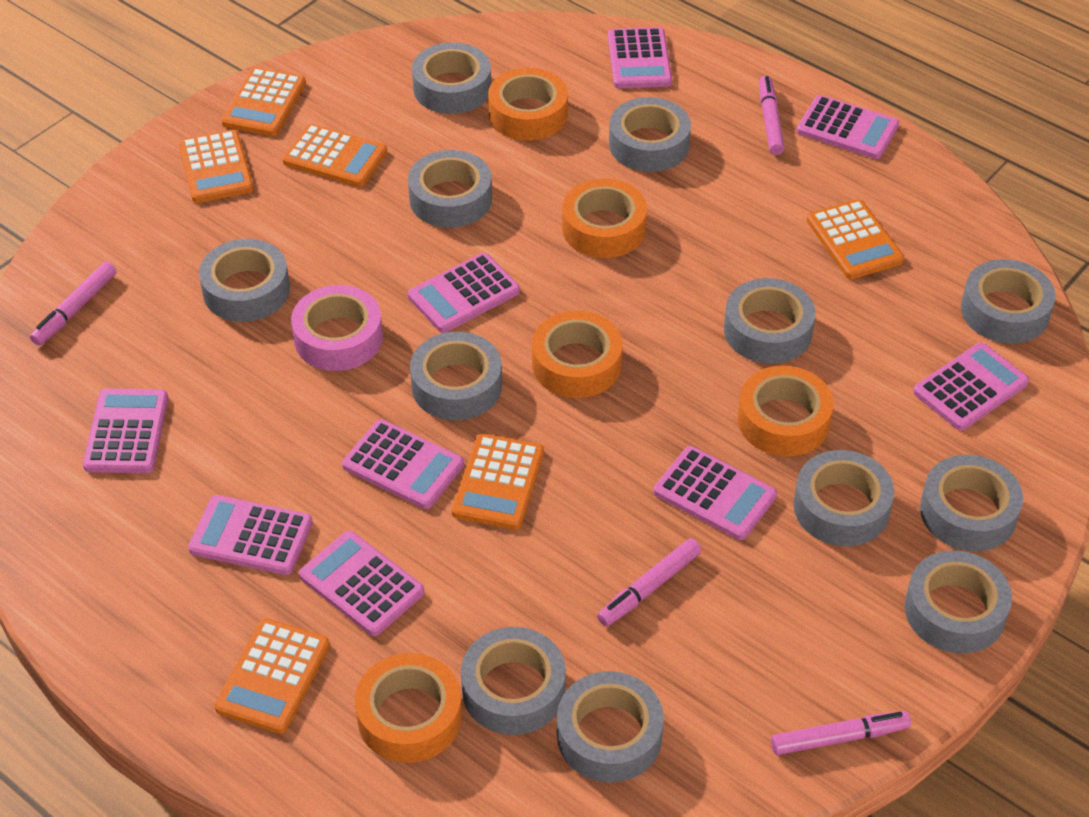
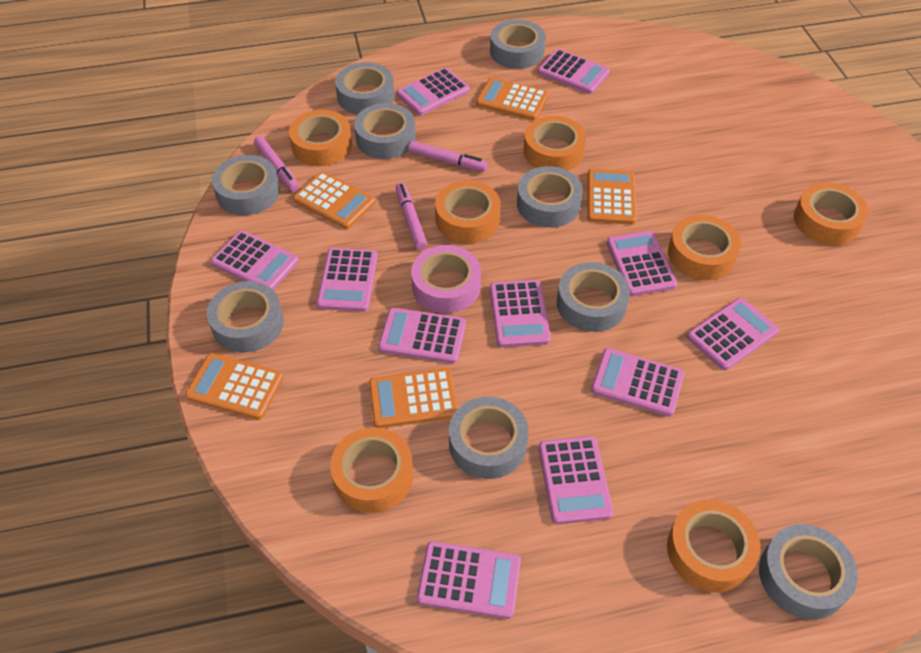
grey tape: [199,239,290,322] [408,150,492,228] [410,332,502,420] [412,42,491,114] [461,627,566,735] [557,671,664,783] [609,97,691,172] [724,278,815,364] [794,450,894,546] [905,551,1012,653] [920,455,1023,551] [961,259,1056,344] = 12 -> [207,281,284,353] [212,155,280,215] [335,62,394,114] [354,103,416,159] [449,397,529,479] [490,20,546,69] [517,166,583,228] [557,262,630,332] [759,524,858,620] = 9
orange calculator: [178,130,253,203] [215,618,330,734] [221,67,306,136] [282,124,387,187] [452,434,544,530] [807,199,904,279] = 6 -> [185,353,283,420] [293,172,375,229] [369,368,458,428] [476,77,549,120] [587,169,637,225] = 5
orange tape: [355,653,462,763] [488,68,568,141] [532,311,623,398] [562,179,647,258] [738,365,833,457] = 5 -> [289,110,352,166] [330,427,413,513] [435,181,501,243] [524,116,586,171] [667,500,761,592] [668,215,741,280] [794,183,868,245] = 7
pink calculator: [83,388,168,473] [188,495,313,575] [299,531,424,636] [342,419,464,509] [408,253,520,333] [608,27,672,89] [654,446,777,540] [797,95,899,159] [913,343,1029,431] = 9 -> [211,231,299,290] [317,248,378,312] [378,307,466,364] [396,68,470,115] [417,541,521,619] [490,280,551,348] [538,49,610,94] [539,436,613,524] [591,348,684,417] [607,231,677,296] [687,298,779,371] = 11
pink marker: [30,262,116,345] [597,538,701,626] [759,76,785,155] [771,711,911,755] = 4 -> [254,136,299,192] [396,183,428,250] [409,141,488,172] = 3

